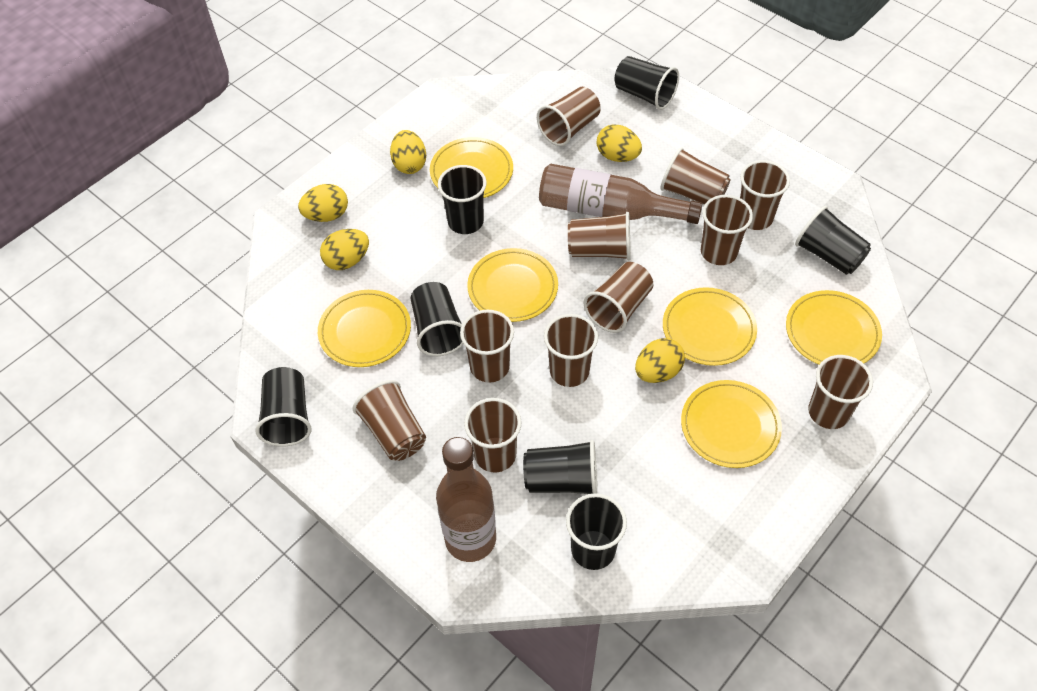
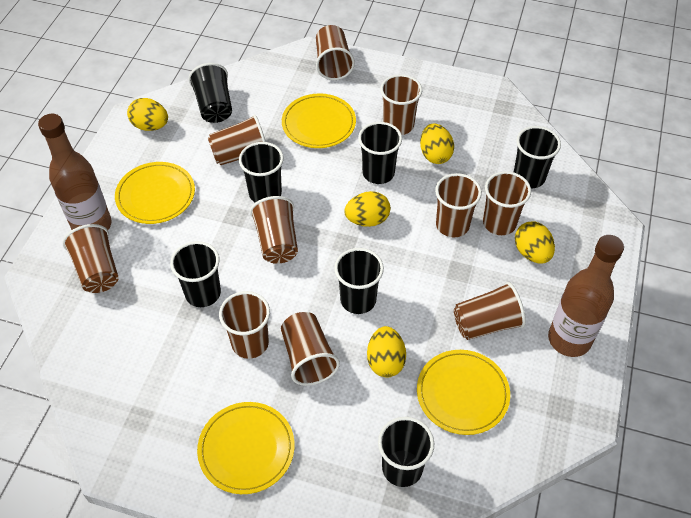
brown cup: [352,380,426,461] [460,310,514,383] [464,398,522,472] [537,87,601,146] [544,314,598,387] [568,212,631,260] [584,262,653,333] [660,147,731,205] [701,195,753,265] [740,160,790,230] [808,355,873,429] = 11 -> [63,224,119,293] [208,114,266,165] [219,291,270,359] [250,196,298,264] [281,312,340,386] [316,25,355,80] [380,74,422,135] [435,173,482,237] [454,282,526,340] [483,171,531,235] = 10
yellow plate: [318,290,411,367] [430,137,513,198] [467,248,558,322] [663,287,757,366] [681,380,782,468] [786,290,882,365] = 6 -> [115,162,195,224] [197,402,295,494] [282,94,356,148] [417,350,510,435] = 4

